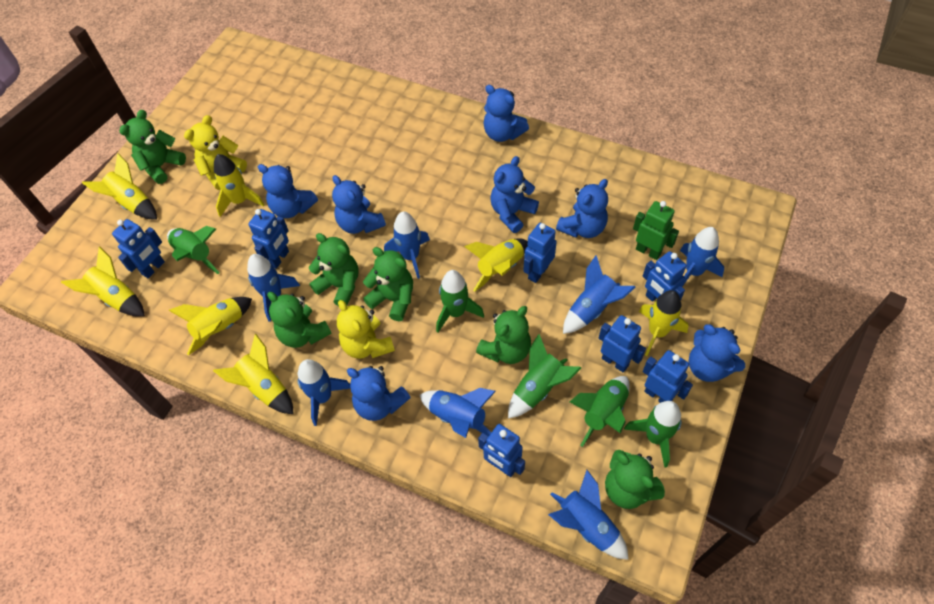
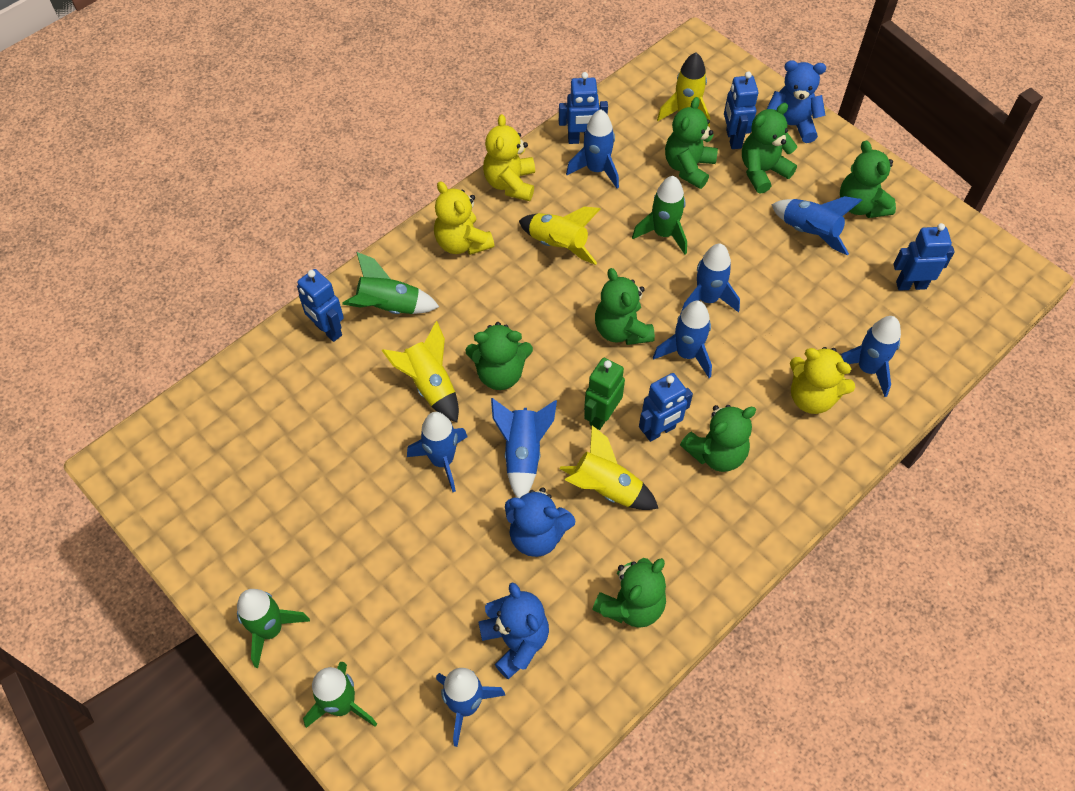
blue robot: [112,219,165,278] [248,209,289,269] [478,424,525,477] [523,222,557,283] [599,315,646,373] [643,251,686,302] [643,350,693,403] = 7 -> [297,269,344,342] [559,72,608,144] [639,373,693,442] [724,71,758,149] [893,223,955,291] = 5
blue rocket: [247,254,300,321] [298,359,351,426] [384,211,430,279] [420,388,496,438] [548,470,629,560] [563,255,636,334] [680,227,724,287] = 7 -> [407,412,468,492] [436,668,505,747] [491,398,557,498] [566,109,619,189] [653,301,712,378] [681,243,740,313] [772,196,862,256] [842,316,901,397] = 8
blue teddy bear: [258,164,318,218] [332,175,386,234] [347,366,411,421] [483,85,529,142] [490,156,539,233] [556,179,608,238] [688,324,745,382] = 7 -> [478,582,549,679] [505,487,575,557] [767,60,826,143] = 3
green rocket: [167,226,220,274] [436,270,484,332] [508,334,581,418] [570,376,630,447] [624,401,682,468] = 5 -> [237,589,310,668] [303,662,377,728] [342,252,439,314] [632,176,687,255] = 4
green teddy bear: [119,110,186,184] [267,292,332,348] [309,233,359,306] [363,247,413,321] [476,306,531,364] [605,450,665,509] = 6 -> [466,322,533,390] [592,558,666,628] [595,268,655,345] [665,97,718,189] [680,405,756,472] [742,103,797,194] [840,140,896,218] = 7
yellow rocket: [61,247,145,317] [82,153,157,219] [168,297,252,355] [213,334,294,414] [214,154,264,217] [464,239,528,292] [639,290,689,356] = 7 -> [382,321,459,423] [519,207,600,265] [559,425,658,510] [657,52,710,128] = 4
yellow teddy bear: [184,115,247,190] [337,300,395,359] = 2 -> [434,181,495,255] [483,114,535,201] [790,347,855,414] = 3

